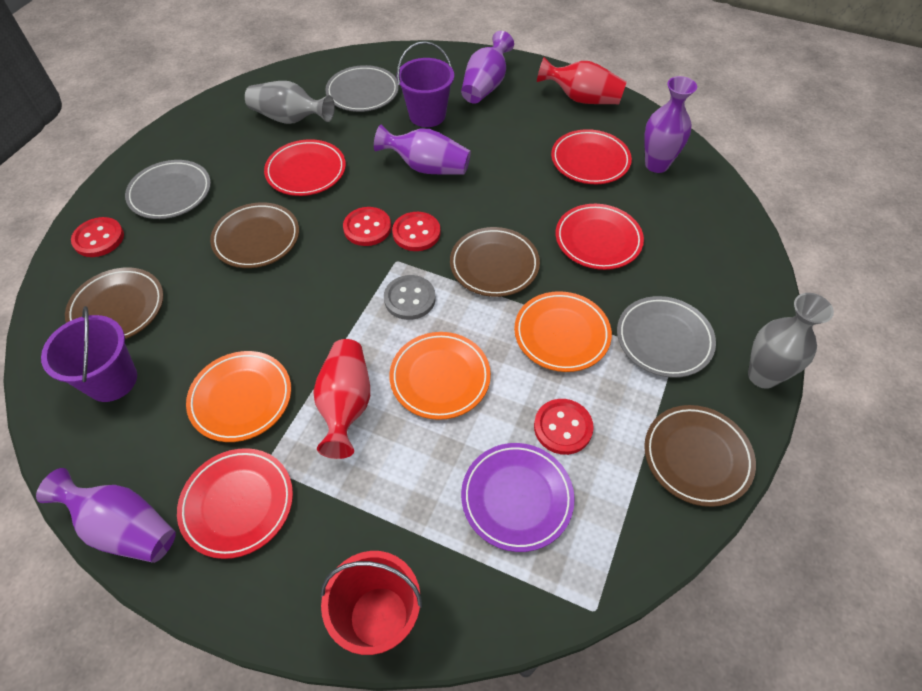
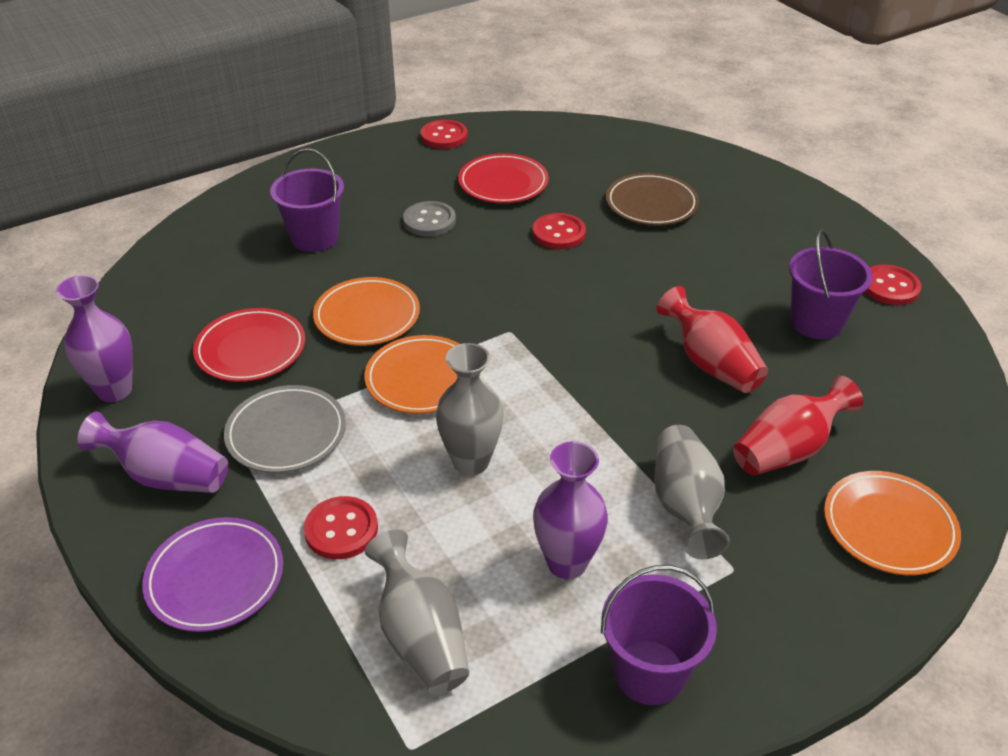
brown plate: [65,267,164,339] [210,202,299,268] [450,227,540,297] [644,405,756,507] = 4 -> [606,173,699,226] = 1
grey plate: [125,160,211,219] [325,65,399,112] [617,296,716,378] = 3 -> [224,385,346,473] = 1
grey vase: [245,81,335,124] [748,293,834,389] = 2 -> [365,530,469,694] [436,343,504,475] [654,425,730,559] = 3
purple bucket: [41,306,137,402] [397,41,454,127] = 2 -> [270,148,344,252] [601,565,717,705] [789,229,873,339] = 3
purple vase: [36,468,176,563] [374,125,471,175] [461,31,514,104] [644,76,697,173] = 4 -> [56,275,133,402] [78,412,228,493] [533,441,608,579] = 3
red bucket: [321,551,422,655] = 1 -> none = 0
red plate: [177,448,293,559] [264,139,346,196] [551,129,632,184] [556,204,644,270] = 4 -> [193,308,305,382] [458,153,549,203] = 2

